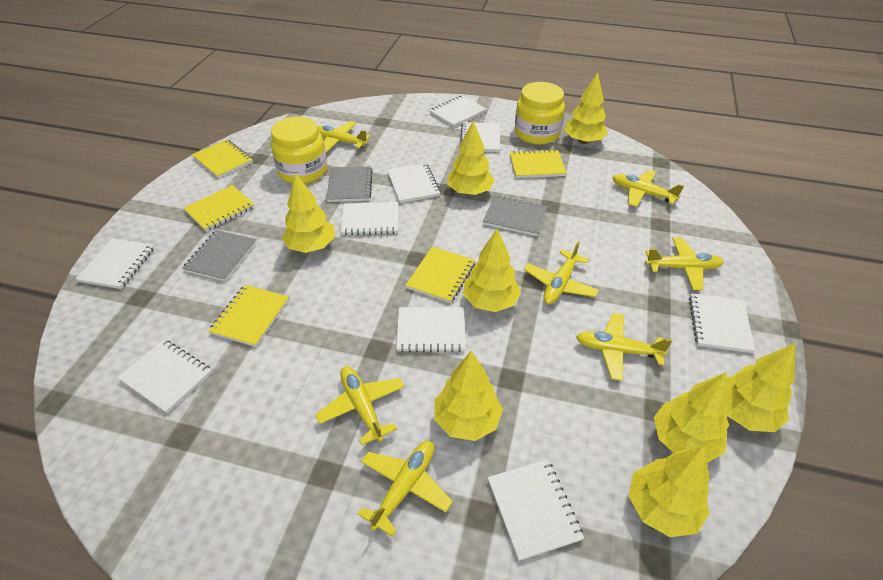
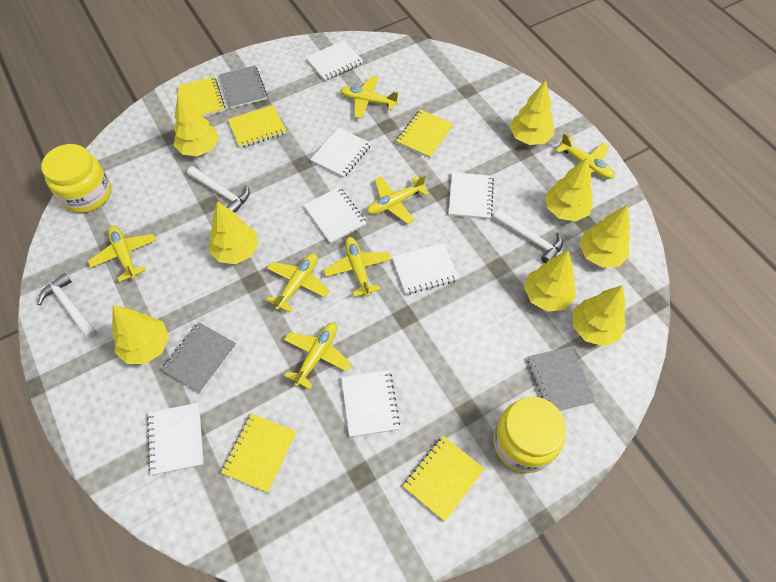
white hammer: none = 0 -> [38,273,97,339] [187,166,250,213] [493,210,563,263] = 3
white notebook: [76,238,154,289] [117,339,212,413] [341,202,398,235] [387,163,441,203] [396,307,466,352] [430,95,486,127] [460,122,500,152] [488,459,584,561] [689,293,756,353] = 9 -> [147,403,204,475] [304,187,367,244] [306,40,363,81] [310,127,371,178] [341,370,401,437] [392,243,459,295] [449,172,494,219] = 7

